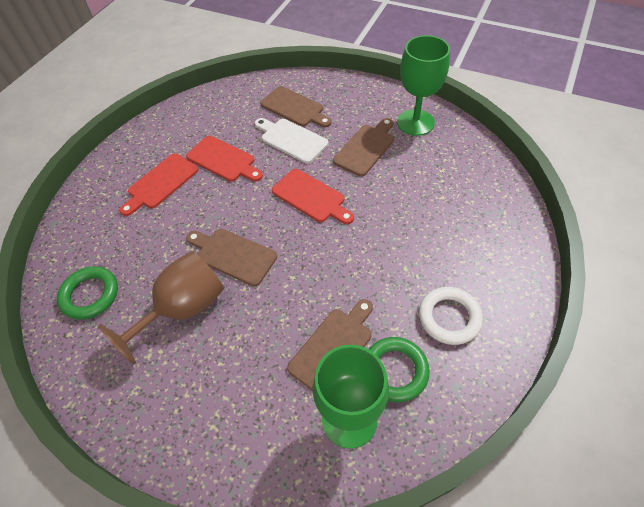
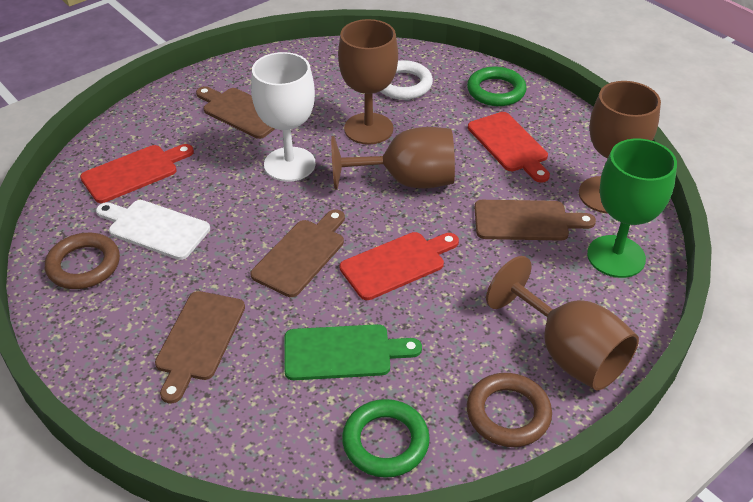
brown goblet: [98,251,224,364] = 1 -> [331,127,455,190] [338,19,398,145] [486,256,639,390] [579,81,661,213] = 4
brown ring: none = 0 -> [45,233,120,289] [467,373,552,447] = 2
green cutting board: none = 0 -> [284,324,422,380] = 1
green goblet: [313,345,389,449] [397,35,450,136] = 2 -> [587,139,677,278] = 1
white goblet: none = 0 -> [251,52,315,182] = 1

